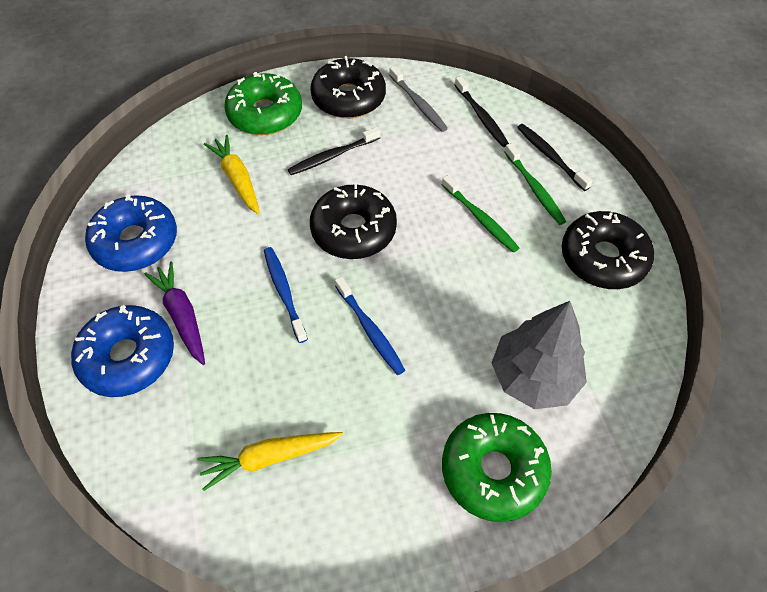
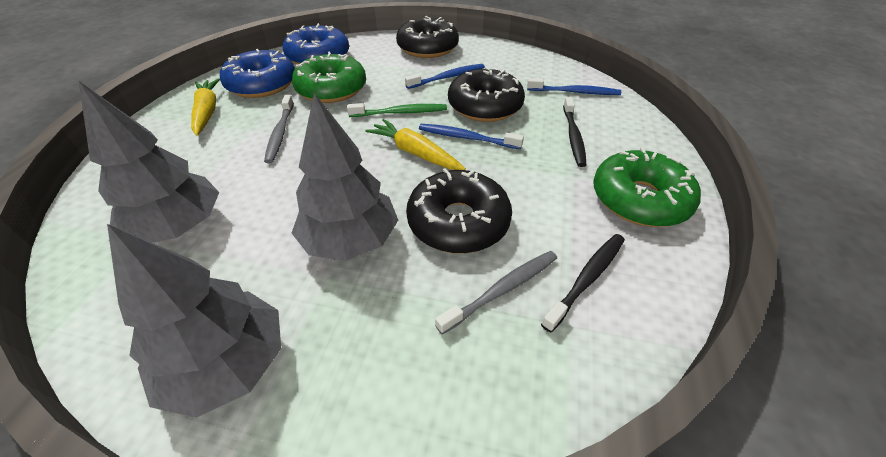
black toothbrush: [288,127,380,175] [455,76,509,147] [517,124,593,191] = 3 -> [541,234,625,333] [563,97,586,167] = 2
blue toothbrush: [264,247,308,343] [335,276,405,375] = 2 -> [405,64,485,89] [419,124,524,149] [527,78,621,95] = 3
green toothbrush: [442,175,519,253] [504,143,566,225] = 2 -> [347,103,447,117] = 1
grey toothbrush: [389,66,448,132] = 1 -> [264,95,294,163] [435,251,557,334] = 2
grey tree: [492,301,587,409] = 1 -> [78,80,219,243] [107,224,281,418] [292,93,398,261] = 3
purple carrot: [144,261,205,365] = 1 -> none = 0

